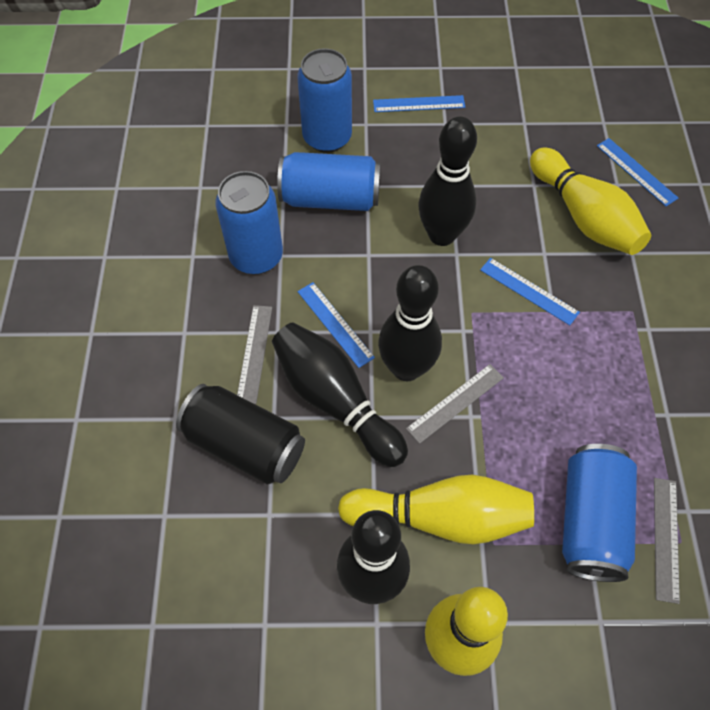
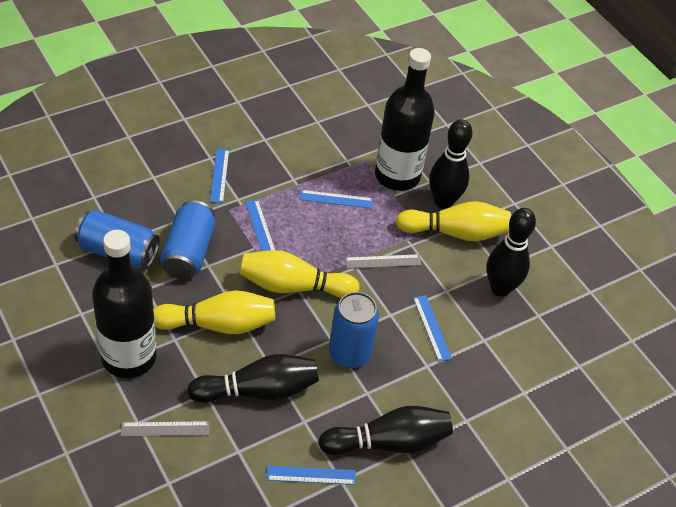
black bottle: none = 0 -> [92,230,157,378] [375,48,435,191] = 2
black can: [176,384,305,485] = 1 -> none = 0
blue can: [215,171,283,274] [277,152,380,211] [297,48,352,153] [562,444,637,582] = 4 -> [74,210,160,268] [160,200,215,279] [329,292,379,368] = 3
blue ruler: [298,282,375,368] [373,95,465,112] [480,258,580,325] [597,138,678,206] = 4 -> [210,149,229,203] [245,200,275,251] [267,466,356,485] [300,190,373,208] [413,295,452,362] = 5
grey ruler: [237,305,272,404] [406,364,504,444] [654,478,680,604] = 3 -> [121,421,209,437] [345,254,422,269] = 2

